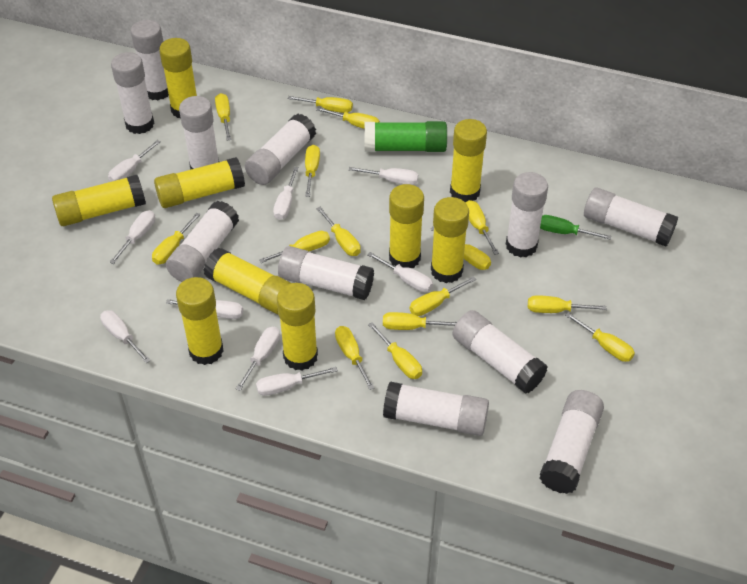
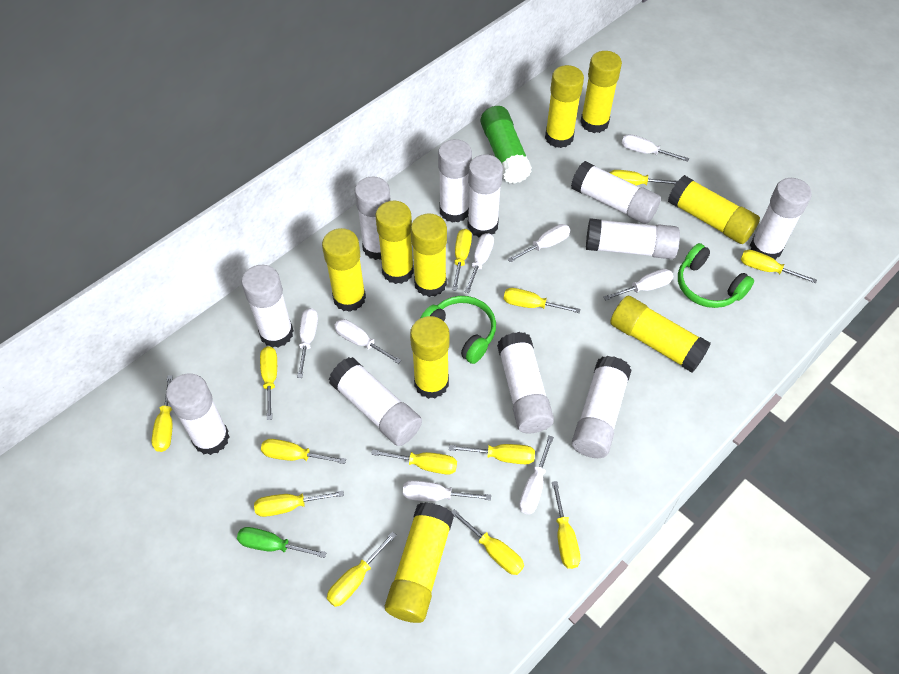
green headphones: none = 0 -> [421,296,496,364] [678,243,754,308] = 2
white screwdriver: [100,310,151,363] [108,140,161,182] [109,210,155,264] [166,299,243,319] [236,327,280,391] [256,367,338,396] [273,167,299,220] [349,167,418,185] [368,252,433,292] = 9 -> [297,308,318,378] [334,319,402,364] [403,480,491,501] [465,233,494,293] [507,224,570,263] [519,435,554,515] [603,269,674,301] [622,134,689,162] = 8
yellow screwdriver: [152,213,201,264] [215,93,231,140] [259,231,330,263] [287,96,353,113] [305,145,320,197] [316,107,380,129] [316,207,361,256] [335,326,374,390] [368,322,422,379] [383,312,457,330] [410,277,476,316] [430,227,491,270] [465,200,499,255] [528,295,607,313] [565,313,635,362] = 15 -> [152,375,173,452] [254,490,344,517] [260,346,277,420] [261,439,346,464] [327,531,397,607] [371,449,457,474] [449,444,535,464] [452,229,472,291] [452,509,524,575] [504,288,581,313] [552,481,580,569] [610,170,678,186] [741,250,817,283] = 13

